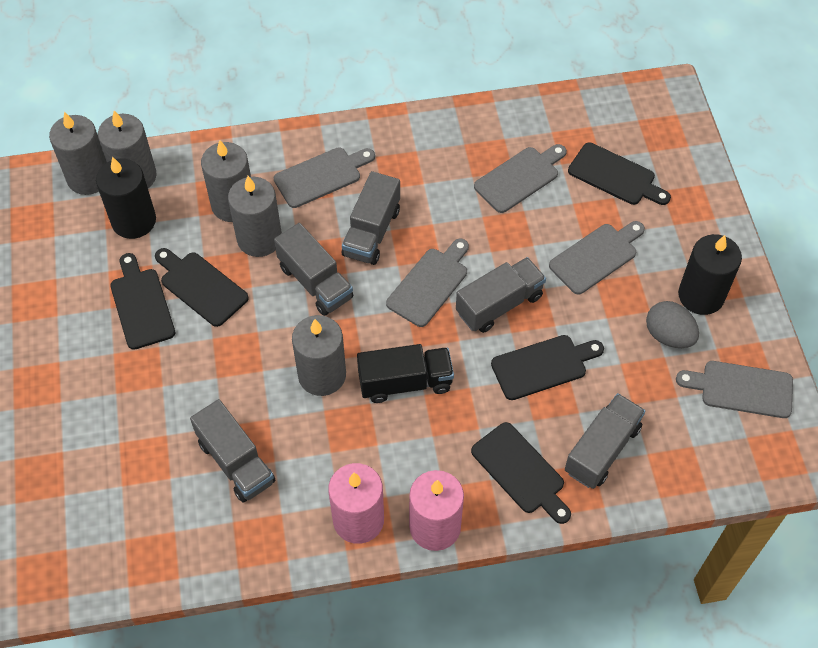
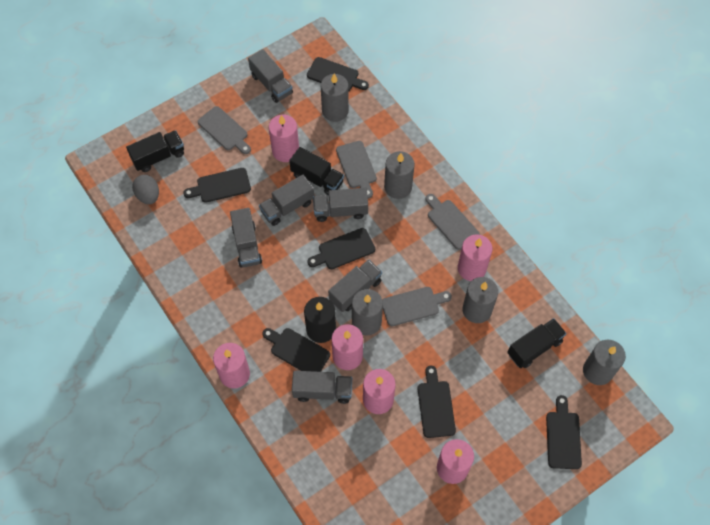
black candle: [96,156,156,239] [678,234,742,315] = 2 -> [304,297,336,343] = 1
black cutting board: [110,253,175,350] [155,248,249,327] [471,422,571,524] [491,335,604,400] [568,142,671,205] = 5 -> [183,168,251,203] [262,328,330,372] [307,57,369,92] [307,228,375,269] [418,366,456,438] [546,395,582,469] = 6
black truck: [357,344,454,403] = 1 -> [126,130,184,172] [289,147,344,196] [507,318,567,368] = 3
grey cutting board: [274,147,375,208] [386,239,469,327] [474,144,567,213] [549,221,645,295] [676,361,793,418] = 5 -> [198,106,251,154] [336,141,377,199] [382,287,452,326] [425,194,479,250] = 4
grey truck: [190,399,275,503] [274,223,353,316] [342,171,400,265] [456,257,546,333] [565,393,645,489] = 5 -> [230,208,262,268] [248,49,293,103] [259,175,314,226] [292,371,352,404] [313,188,368,222] [328,259,382,312] = 6
pink candle: [328,463,384,544] [409,470,464,551] = 2 -> [213,343,250,388] [269,115,299,162] [332,324,363,370] [363,369,396,414] [437,439,474,484] [458,235,492,281] = 6

